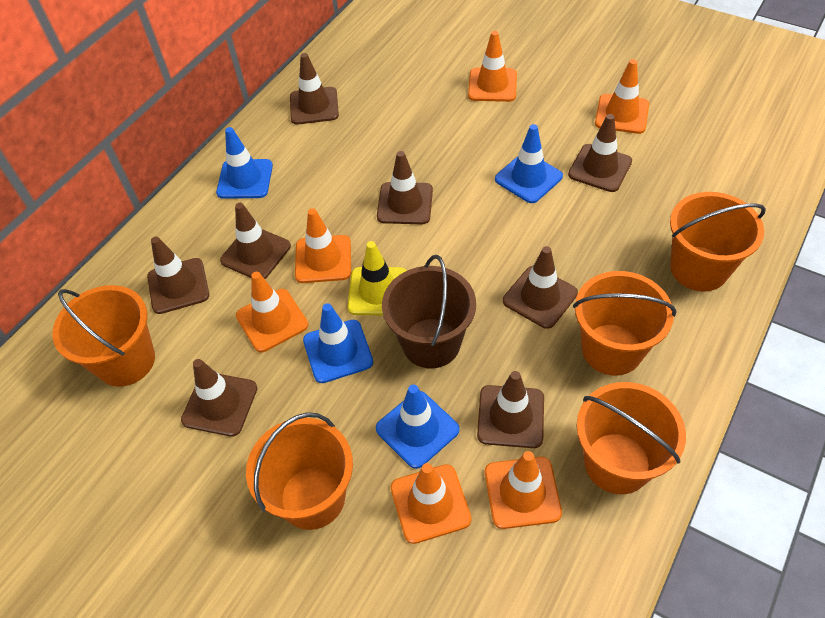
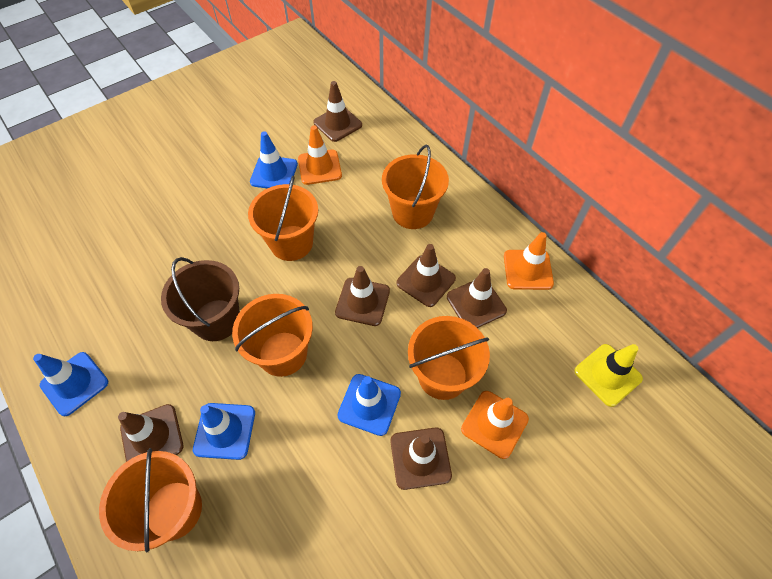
brown traffic cone: [147,237,209,314] [181,359,257,437] [220,203,291,279] [290,53,339,125] [377,151,433,224] [477,371,544,448] [503,246,578,329] [568,114,632,192] = 8 -> [118,404,183,462] [313,81,362,142] [335,266,390,326] [391,428,452,490] [396,244,456,307] [447,268,507,328] = 6
orange traffic cone: [236,272,308,352] [295,208,351,283] [391,463,472,544] [468,31,517,102] [485,451,562,529] [595,59,649,134] = 6 -> [298,125,342,185] [461,391,529,459] [504,232,554,290] = 3

